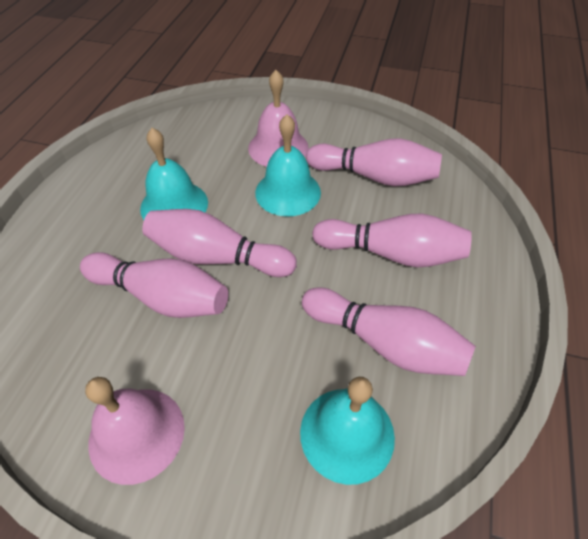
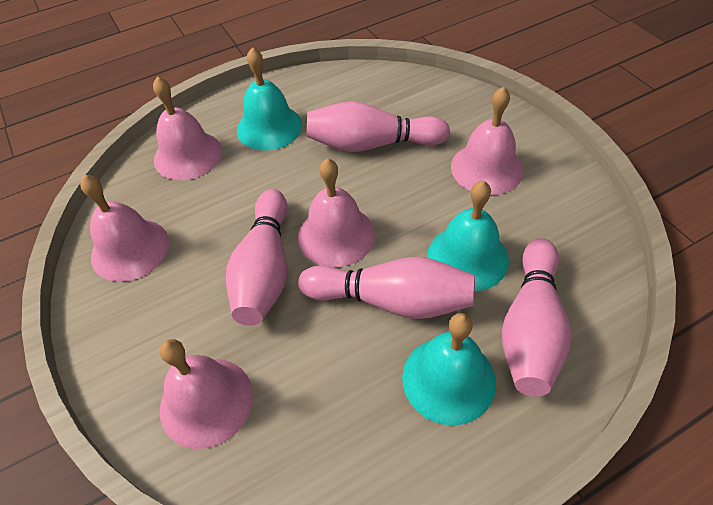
pink bell: [85,377,185,485] [248,70,309,167] = 2 -> [80,175,169,282] [153,76,222,180] [160,339,253,449] [298,158,375,267] [451,87,524,195] = 5
pink bowling pin: [80,252,228,318] [142,209,297,277] [302,287,476,376] [306,138,442,187] [312,214,472,267] = 5 -> [226,189,287,326] [298,257,475,319] [307,101,450,152] [501,238,571,396] = 4

